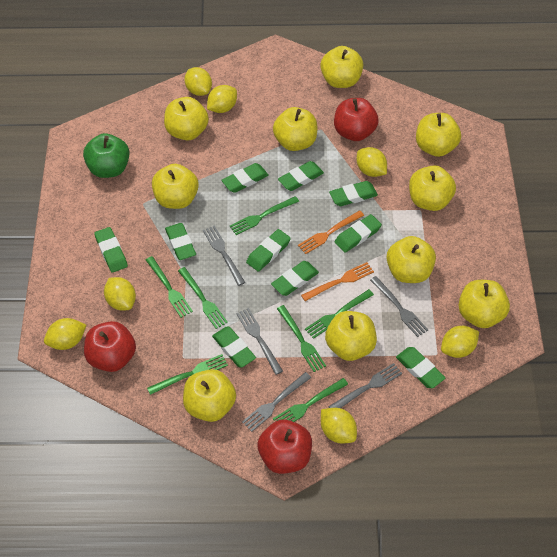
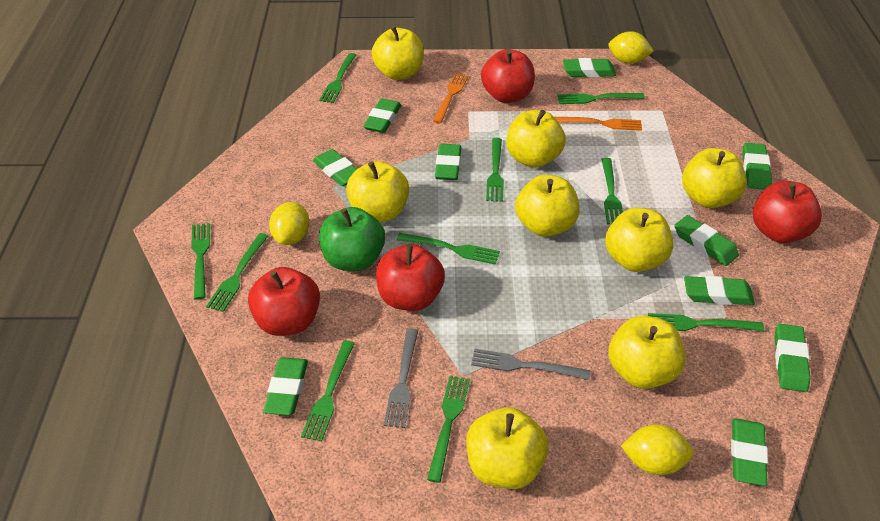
green fork: [146,256,193,318] [147,354,228,395] [178,267,228,329] [230,196,299,235] [273,378,348,422] [277,305,326,372] [305,289,374,339] = 7 -> [191,223,210,300] [206,233,268,312] [301,340,355,442] [319,53,356,103] [397,233,500,265] [427,375,470,483] [486,138,504,202] [557,93,645,104] [601,158,623,225] [648,313,764,331] = 10
grey fork: [203,225,245,286] [236,308,283,375] [242,372,311,432] [328,363,402,408] [370,276,428,337] = 5 -> [384,328,418,428] [471,349,590,380] = 2
red apple: [84,321,136,372] [257,419,312,474] [334,98,379,141] = 3 -> [248,267,320,336] [376,244,445,311] [481,49,535,103] [753,181,822,243] = 4
yellow apple: [152,164,199,209] [164,97,209,141] [183,369,236,422] [273,107,317,151] [320,46,364,88] [325,311,377,361] [386,236,436,283] [409,165,456,211] [416,113,461,157] [458,280,510,328] = 10 -> [346,161,409,222] [372,26,424,80] [466,407,548,489] [506,110,566,168] [515,175,579,237] [605,207,674,272] [608,316,685,389] [682,148,747,208] = 8
yellow lemon: [44,318,86,350] [104,277,136,311] [184,67,212,96] [207,85,237,113] [321,408,357,443] [357,147,387,177] [441,326,479,358] = 7 -> [269,202,310,245] [608,31,654,64] [621,425,694,475] = 3

